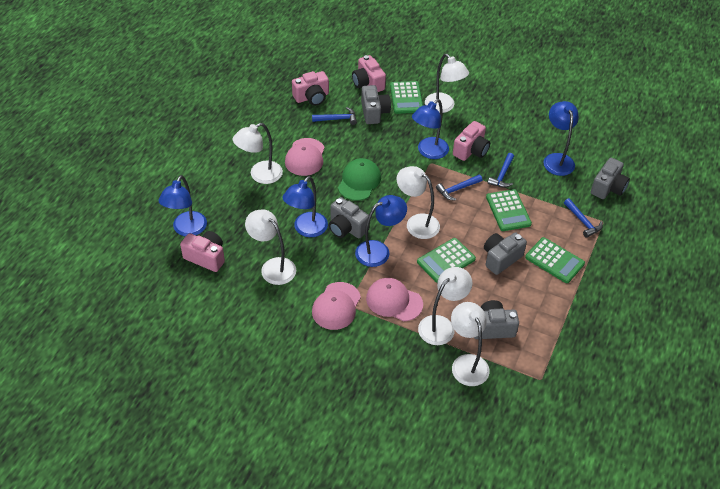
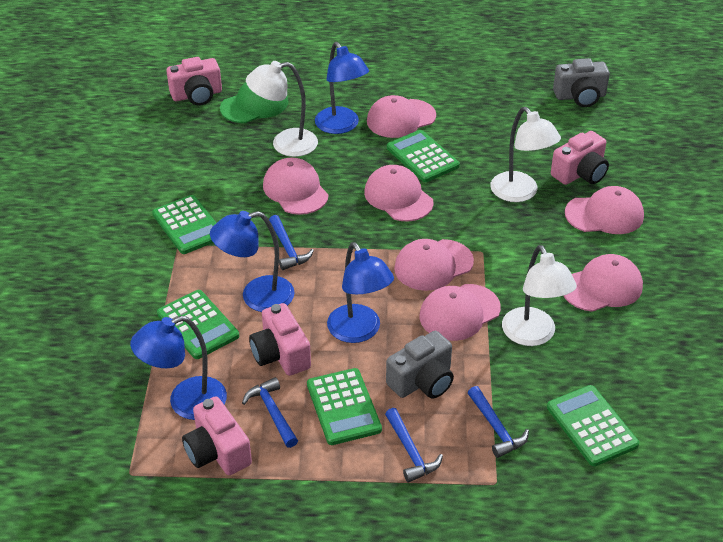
blue lamp: [158,175,207,236] [282,176,328,237] [355,195,407,267] [412,99,449,159] [543,101,579,176] = 5 -> [130,316,227,420] [210,211,295,312] [315,42,369,134] [327,242,394,343] = 4
green calculator: [390,81,423,114] [417,238,476,283] [486,189,532,231] [525,237,585,283] = 4 -> [152,195,216,254] [157,290,239,359] [307,368,382,445] [387,130,460,182] [547,385,639,466] = 5
grey camera: [329,197,369,239] [361,85,391,124] [474,300,519,339] [484,232,527,275] [591,158,630,199] = 5 -> [386,331,454,398] [553,58,610,107] = 2
pink cap: [285,138,325,176] [312,282,361,330] [366,278,423,321] = 3 -> [263,158,329,215] [364,165,434,221] [367,95,436,138] [394,239,474,291] [419,284,501,341] [564,254,643,312] [565,186,644,234] = 7
white lamp: [233,123,283,184] [245,209,296,285] [396,166,440,239] [418,267,472,345] [425,54,469,113] [451,302,490,386] = 6 -> [246,61,318,157] [490,107,561,202] [502,245,577,346] = 3

